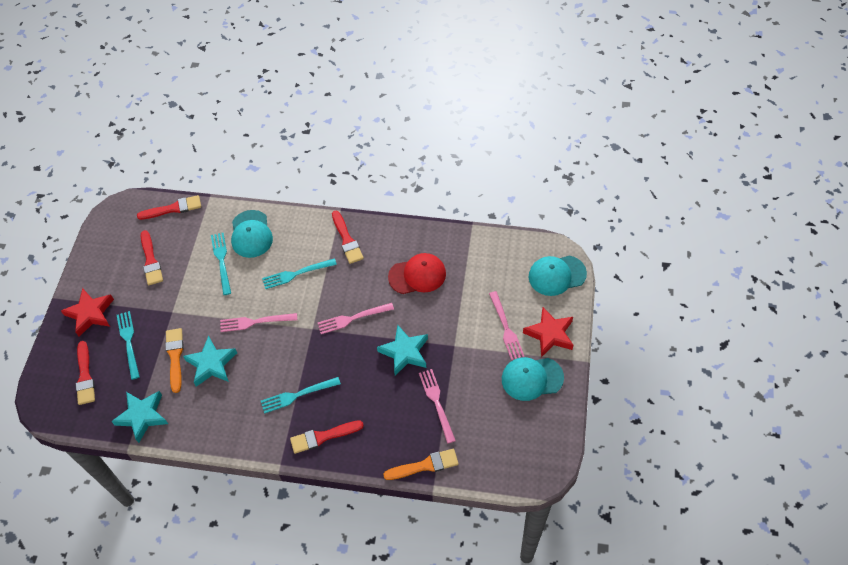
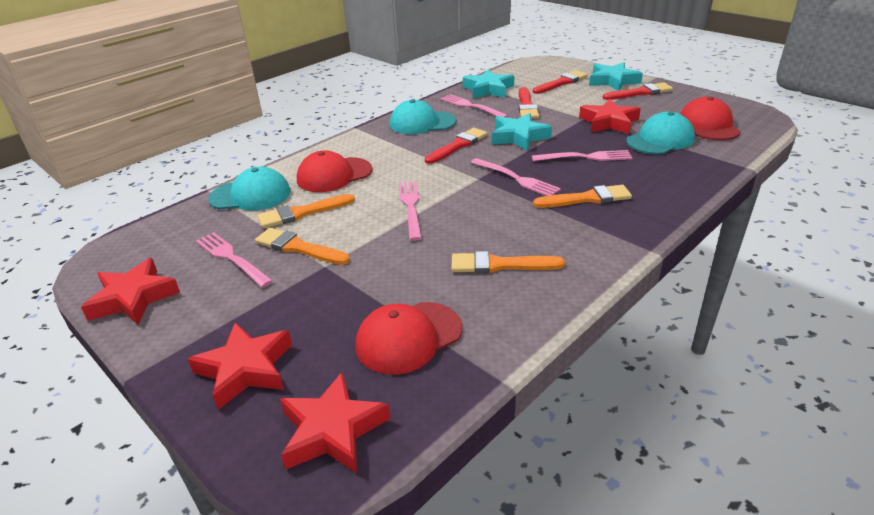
orange brush: [165,328,184,393] [383,449,459,480] = 2 -> [255,228,350,265] [258,194,355,228] [451,251,565,273] [533,185,632,208] = 4
pink fork: [220,313,297,332] [318,303,394,334] [419,369,456,444] [489,291,525,360] = 4 -> [196,232,273,288] [399,181,422,241] [440,94,508,117] [470,158,561,196] [532,150,632,161] = 5
red brush: [76,341,95,405] [137,195,201,220] [141,230,163,285] [290,420,364,454] [332,211,364,264] = 5 -> [425,128,488,164] [519,87,539,119] [533,70,588,94] [603,82,673,100] = 4
red cap: [388,253,446,294] = 1 -> [297,150,372,192] [356,302,462,374] [680,96,741,140] = 3
red star: [61,288,114,336] [523,307,574,357] = 2 -> [81,258,180,325] [188,322,292,410] [280,372,391,474] [579,99,641,134] = 4
turquoise fork: [117,311,140,380] [211,233,231,295] [261,377,341,414] [262,258,337,289] = 4 -> none = 0

